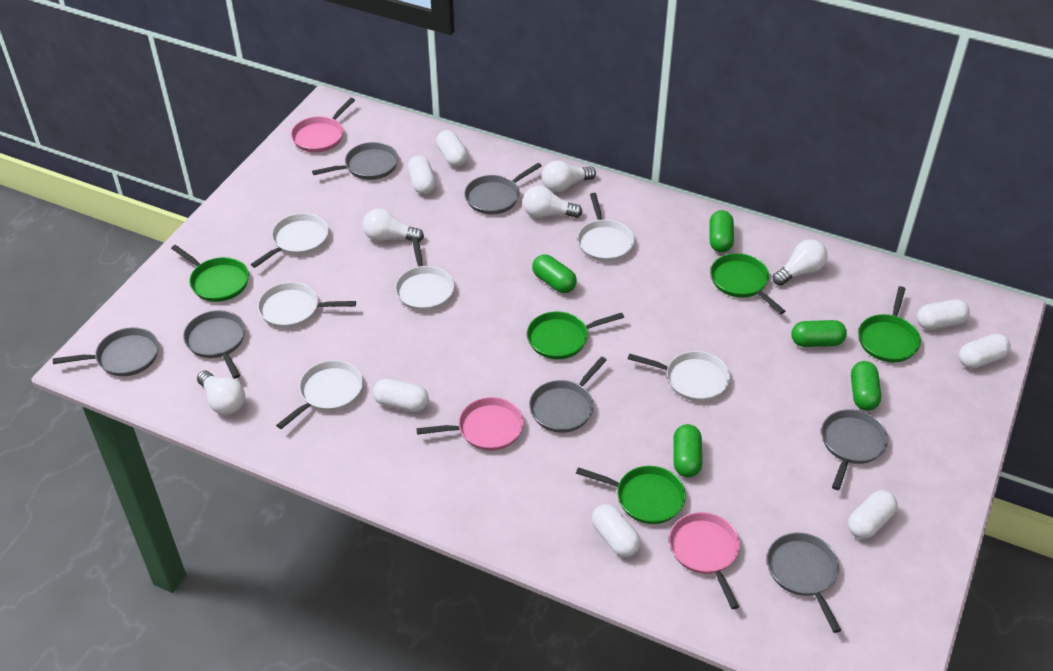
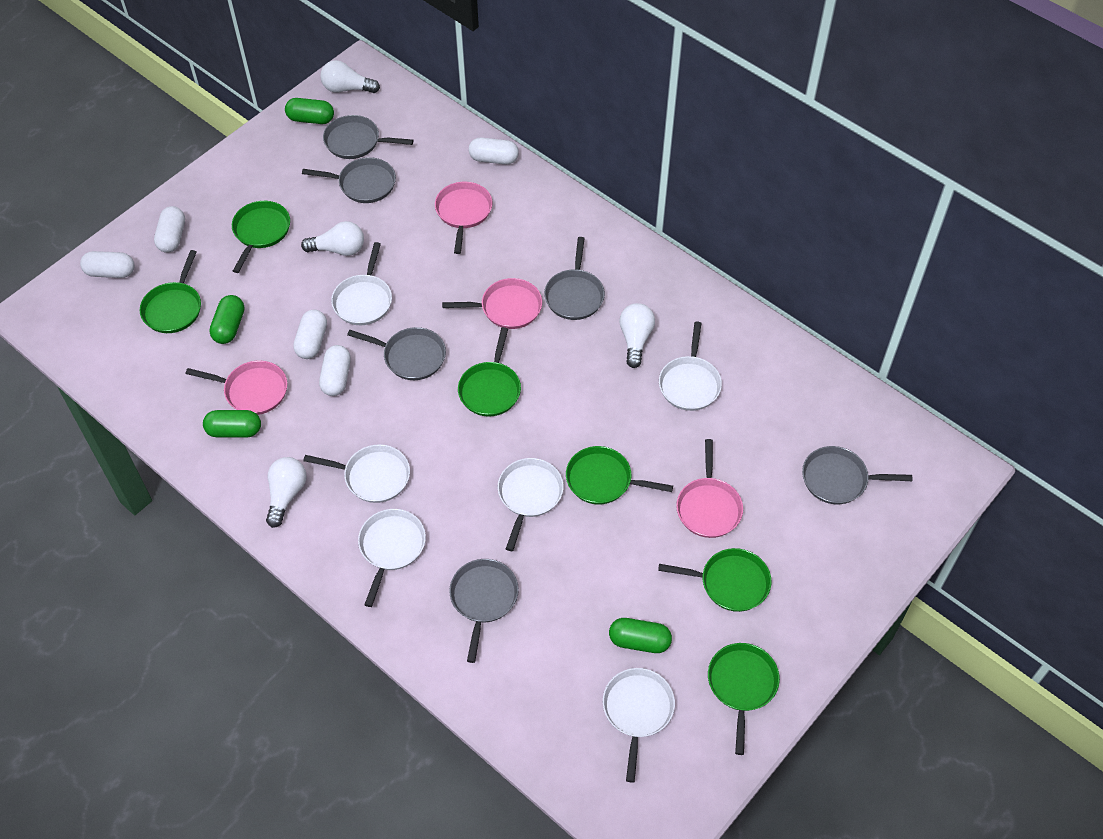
green capsule: [532,254,577,293] [673,424,702,478] [709,210,734,252] [791,320,847,347] [851,361,881,411] = 5 -> [203,410,261,438] [209,295,244,344] [285,98,334,124] [609,618,672,653] = 4
green pan: [171,245,249,302] [527,311,624,359] [576,466,686,524] [710,253,785,314] [858,286,921,362] = 5 -> [140,250,201,333] [232,201,290,273] [458,327,521,417] [566,446,673,504] [658,548,771,612] [708,643,780,755] = 6
grey pan: [53,327,159,376] [183,310,245,379] [312,142,398,180] [464,163,542,215] [529,357,607,433] [767,533,841,633] [822,409,888,490] = 7 -> [302,157,396,203] [323,115,413,159] [347,327,446,380] [449,559,519,663] [544,237,605,320] [802,446,912,504] = 6
pink pan: [291,98,355,153] [416,397,524,451] [669,512,740,609] = 3 -> [185,360,287,415] [435,182,492,254] [442,278,542,329] [676,439,743,538] = 4
white capsule: [373,379,429,412] [408,155,436,195] [436,130,468,167] [592,504,641,557] [848,490,898,539] [917,299,970,330] [959,334,1011,369] = 7 -> [80,251,135,278] [154,206,185,253] [293,310,327,359] [319,345,351,396] [469,138,519,164] = 5
white light bulb: [197,371,245,415] [362,208,424,242] [523,186,583,218] [542,160,596,192] [773,239,827,286] = 5 -> [266,457,307,528] [301,221,364,256] [320,60,380,93] [619,303,655,368] = 4

